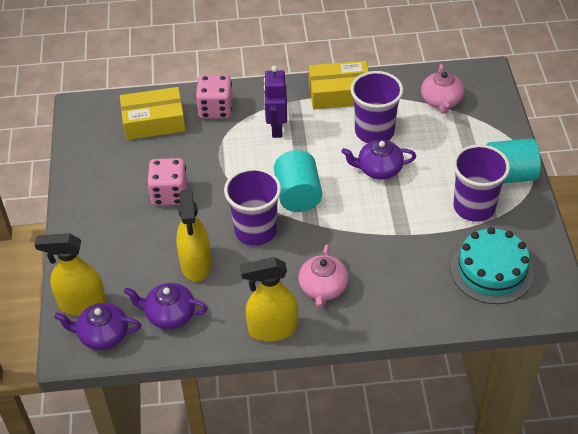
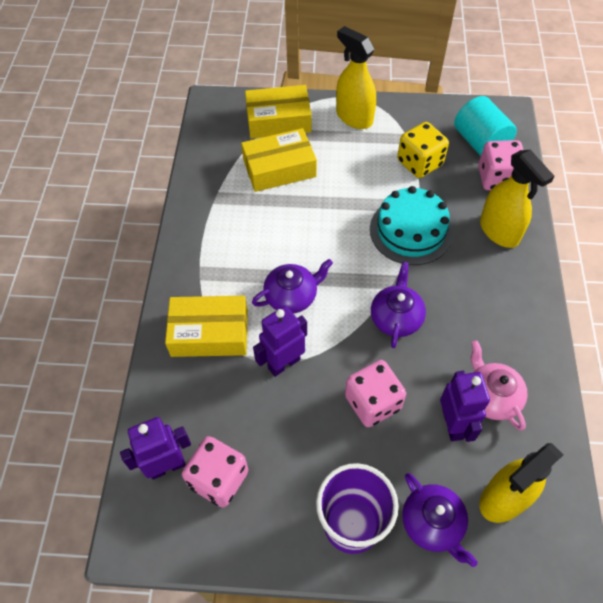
pink dice: [147,158,188,206] [196,75,233,119] = 2 -> [182,436,248,507] [345,360,406,427] [478,140,523,190] = 3
pink teapot: [299,244,348,308] [421,64,464,113] = 2 -> [471,340,528,431] = 1
purple cup: [224,168,281,246] [350,71,403,143] [453,144,510,222] = 3 -> [316,463,399,554] = 1
purple robot: [264,66,287,138] = 1 -> [120,417,191,479] [253,306,307,377] [440,371,490,442] = 3
turquoise cylinder: [274,150,322,212] [487,138,541,183] = 2 -> [454,96,517,156] = 1
yellow box: [120,87,186,140] [309,61,369,109] = 2 -> [165,296,248,357] [241,128,317,192] [245,85,312,138] = 3
yellow dice: none = 0 -> [397,122,449,178] = 1

